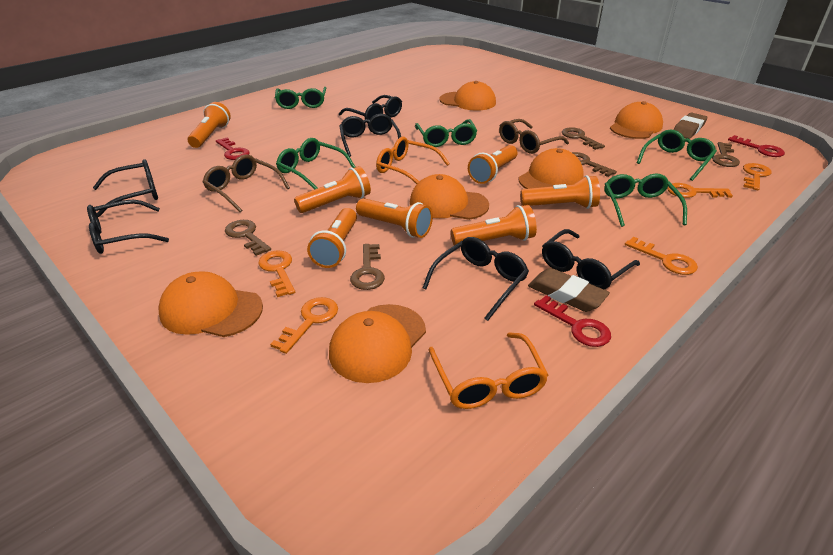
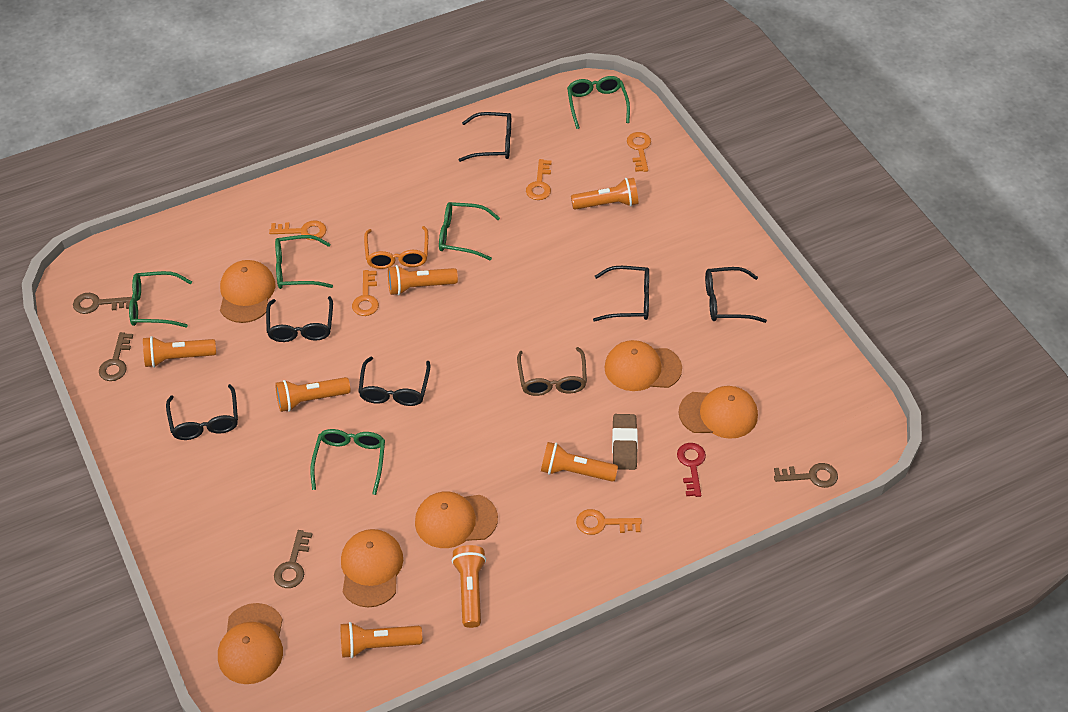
brown eraser: [528,268,610,312] [673,112,707,139] = 2 -> [612,414,638,470] = 1
brown glasses: [202,154,290,212] [499,119,569,154] = 2 -> [517,347,587,396] = 1
brown key: [225,220,271,256] [350,244,385,290] [562,127,605,150] [572,152,617,177] [712,142,740,167] = 5 -> [73,293,132,314] [99,332,133,381] [274,530,312,588] [774,463,838,488] = 4
orange glasses: [376,137,450,184] [428,332,549,409] = 2 -> [364,226,428,269] = 1
red key: [216,138,250,160] [534,295,611,347] [728,135,785,157] = 3 -> [677,443,706,497] = 1

